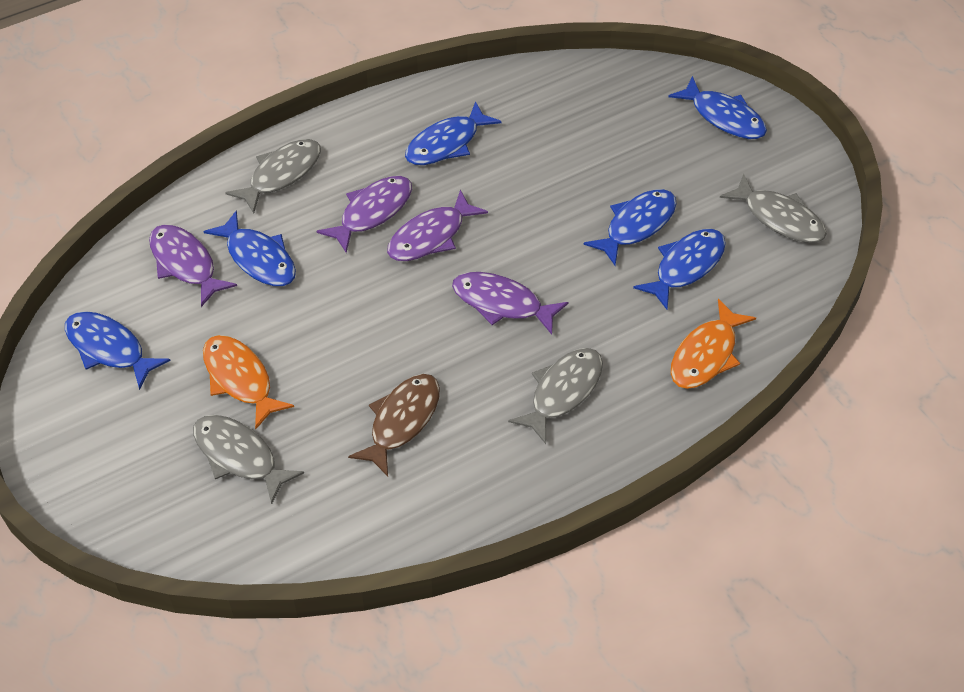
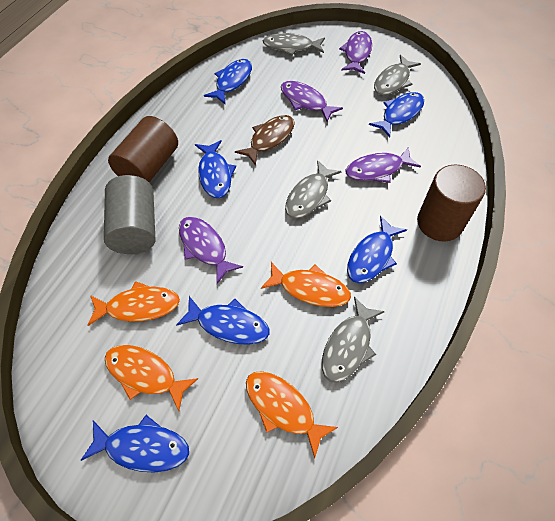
brown cylinder: none = 0 -> [108,116,178,182] [417,165,486,242] = 2
grey cylinder: none = 0 -> [104,175,155,254] = 1
orange fish: [203,335,294,429] [671,299,756,389] = 2 -> [87,281,180,326] [105,345,198,411] [246,371,338,458] [261,262,351,307] = 4

